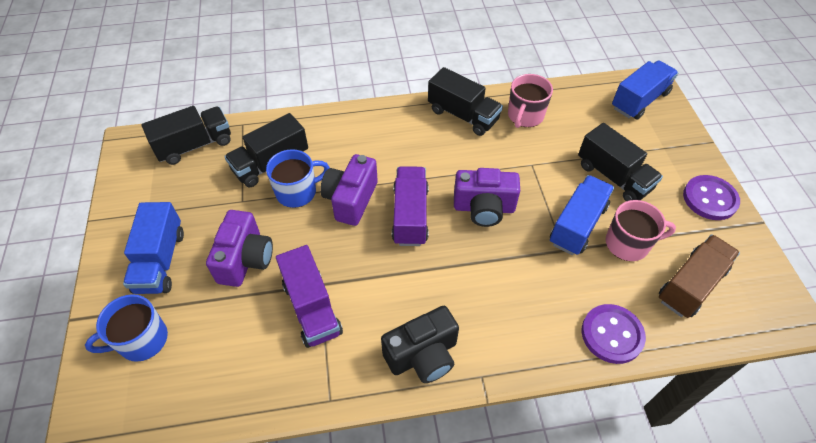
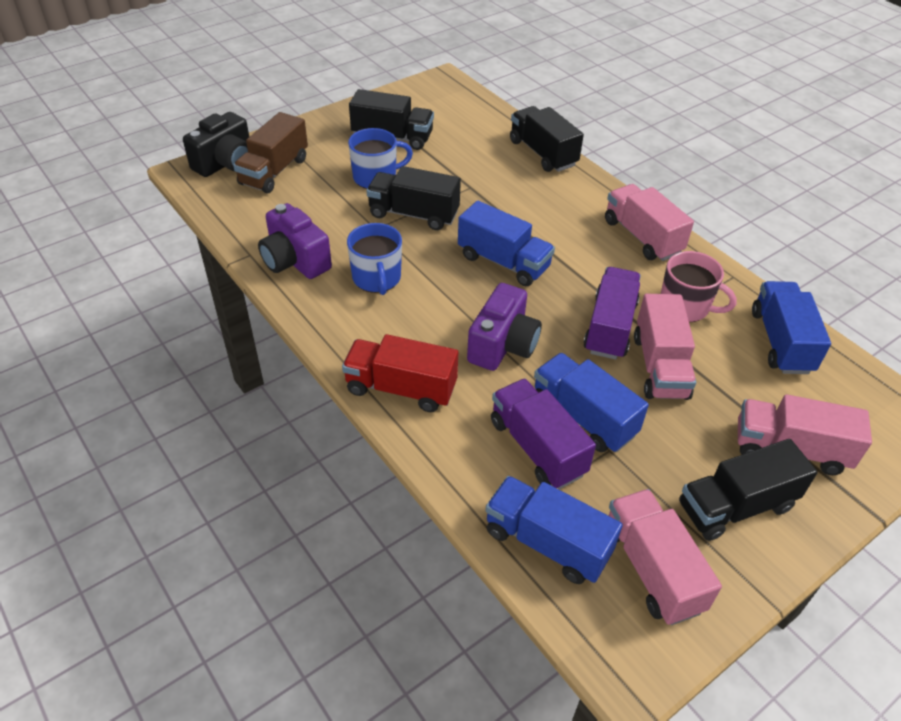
blue truck: [123,202,184,294] [550,175,614,255] [612,60,678,120] = 3 -> [458,201,555,286] [485,476,623,584] [534,353,649,452] [752,281,831,374] = 4
pink mug: [508,74,553,128] [606,200,676,261] = 2 -> [661,251,737,322] = 1
pink truck: none = 0 -> [605,184,694,261] [609,489,722,625] [634,294,696,400] [738,394,872,475] = 4
purple button: [582,304,646,364] [683,175,740,220] = 2 -> none = 0
purple camera: [206,210,273,287] [320,154,378,226] [454,168,520,227] = 3 -> [258,203,332,279] [467,283,542,371] = 2
red truck: none = 0 -> [342,334,458,412] = 1

